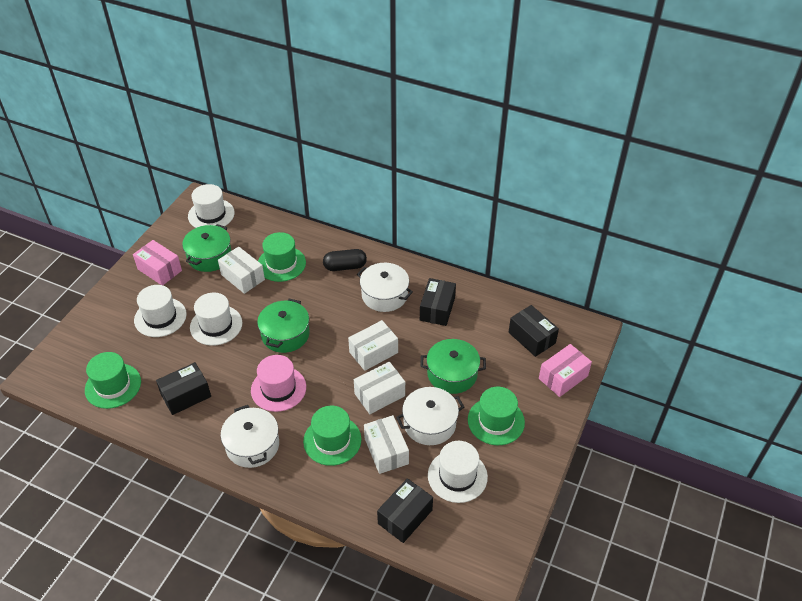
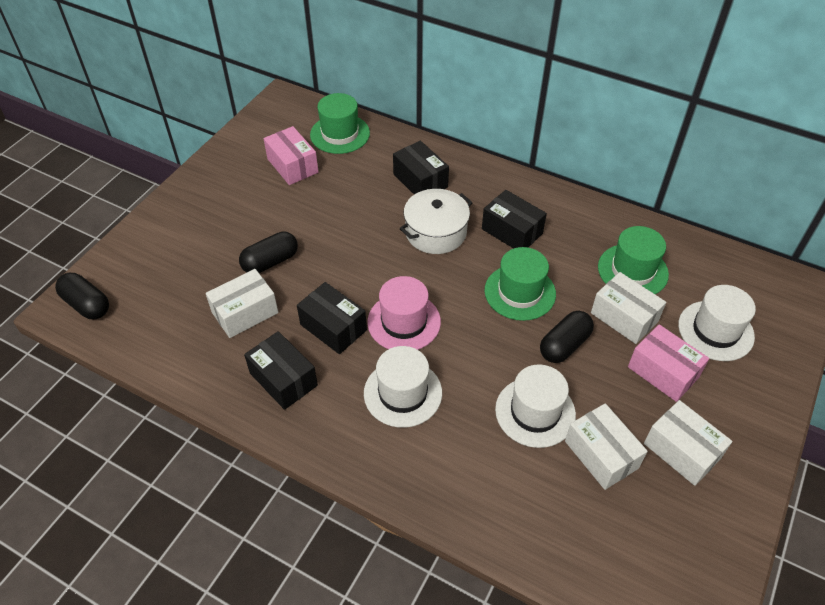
black capsule: [323,249,367,271] = 1 -> [55,273,109,319] [239,232,298,273] [540,311,594,363] = 3
green hat: [85,352,141,409] [258,232,306,282] [303,406,362,466] [468,387,525,445] = 4 -> [310,93,370,154] [484,247,556,321] [598,226,669,294] = 3
green pot: [182,224,232,272] [257,299,310,353] [420,339,486,394] = 3 -> none = 0
white hat: [134,285,187,337] [188,184,235,228] [190,293,242,346] [428,441,488,503] = 4 -> [364,346,442,428] [495,365,576,448] [678,285,756,361] = 3
white pot: [221,405,279,468] [357,263,413,312] [396,387,464,445] = 3 -> [400,189,473,254] = 1

